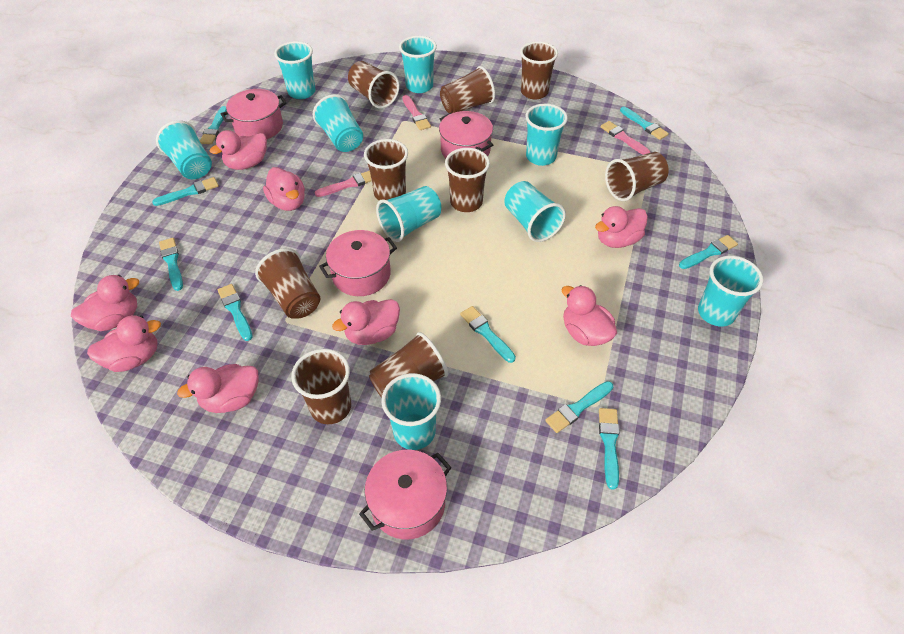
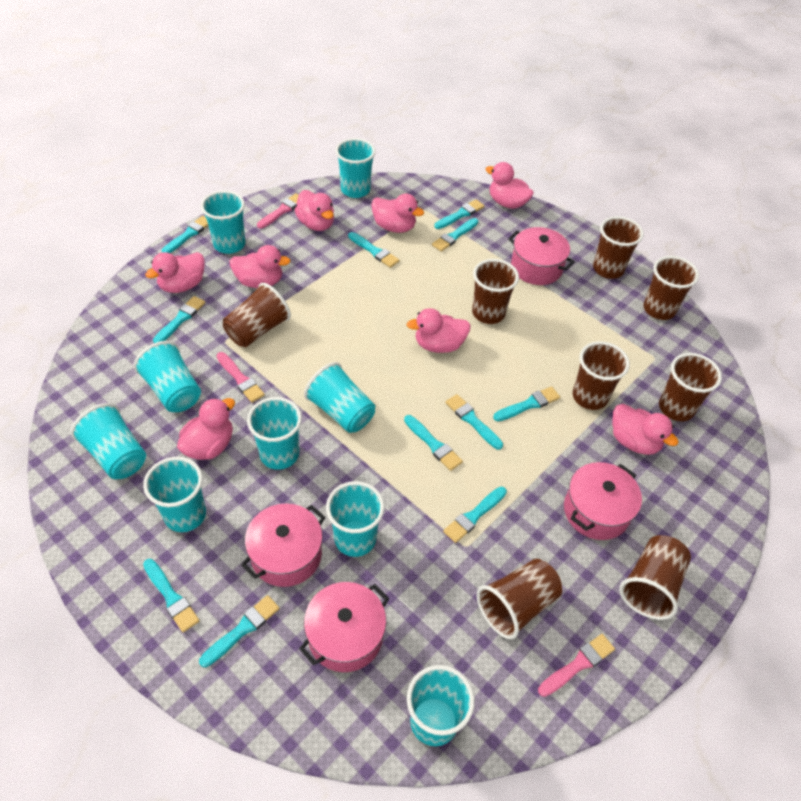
brown cup: [255,248,321,319] [291,349,351,424] [348,61,400,109] [364,139,408,201] [369,332,448,398] [440,66,495,114] [445,148,490,212] [520,41,558,99] [605,152,669,201] = 9 -> [223,283,291,347] [472,259,519,324] [477,559,562,640] [573,341,630,410] [593,216,644,279] [619,535,691,620] [643,256,699,320] [659,353,722,421] = 8
turquoise brush: [152,177,219,206] [159,238,183,291] [200,106,227,144] [218,284,253,341] [460,306,516,363] [545,381,613,433] [599,408,620,490] [620,107,669,140] [679,235,738,269] = 9 -> [143,559,200,633] [153,296,205,343] [162,216,209,253] [199,595,280,667] [348,232,399,268] [404,415,463,471] [432,218,478,252] [434,199,484,229] [443,487,507,543] [446,394,503,450] [493,386,560,421] = 11

